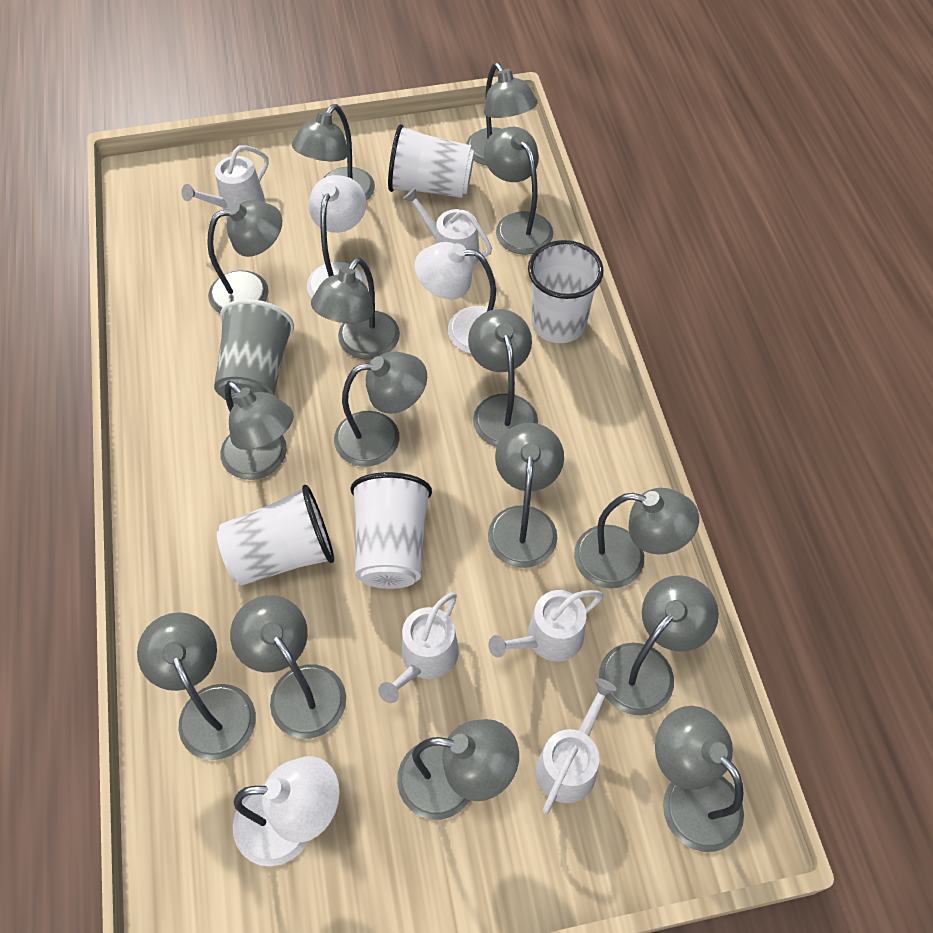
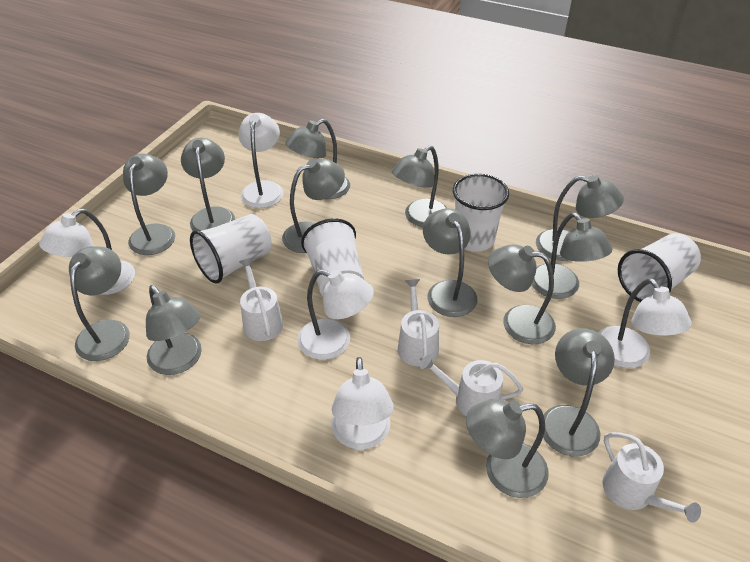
grey cup: [214,299,294,404] = 1 -> none = 0
grey lamp: [137,612,256,760] [207,200,282,313] [220,381,294,480] [230,595,346,739] [292,104,375,201] [311,258,400,360] [334,352,427,467] [397,719,519,820] [466,63,538,166] [468,309,538,447] [484,127,553,255] [488,423,564,568] [574,488,699,589] [599,575,719,716] [655,706,744,852] = 15 -> [69,246,130,361] [123,154,175,255] [146,285,202,375] [181,138,235,231] [282,159,345,253] [285,119,350,199] [392,146,447,227] [423,208,477,317] [466,399,549,498] [488,244,556,344] [532,213,612,299] [536,175,624,261] [543,328,615,456] = 13
white lamp: [233,756,340,866] [307,175,366,298] [415,242,496,354] = 3 -> [39,209,135,295] [238,113,284,208] [297,269,374,360] [331,357,394,449] [598,278,692,368] = 5
white watering can: [181,145,269,210] [378,593,459,703] [403,188,492,268] [488,590,603,661] [536,678,616,814] = 5 -> [239,258,283,341] [398,279,439,367] [420,354,523,416] [603,432,701,523] = 4

